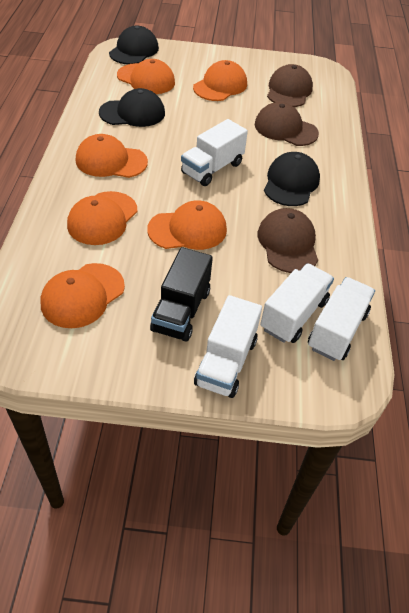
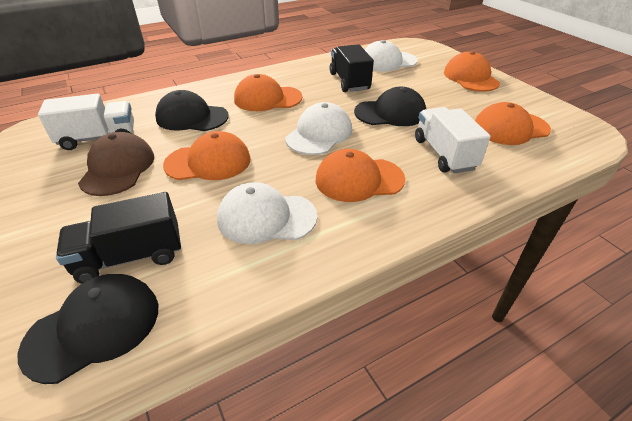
black truck: [150,247,213,342] = 1 -> [56,192,181,284] [330,44,374,92] = 2
brown cap: [255,102,319,146] [257,208,318,273] [267,64,313,107] = 3 -> [78,132,154,196] = 1
orange cap: [40,263,125,328] [67,191,138,245] [76,134,148,178] [117,59,175,94] [147,200,227,250] [193,60,247,101] = 6 -> [163,131,251,180] [234,74,303,111] [316,149,405,202] [444,51,500,92] [475,102,551,145] = 5
white cap: none = 0 -> [217,182,317,244] [285,102,352,155] [364,40,418,72] = 3
white truck: [181,119,248,186] [194,295,262,398] [260,263,334,343] [308,277,375,361] = 4 -> [38,94,134,150] [415,107,491,173] = 2

